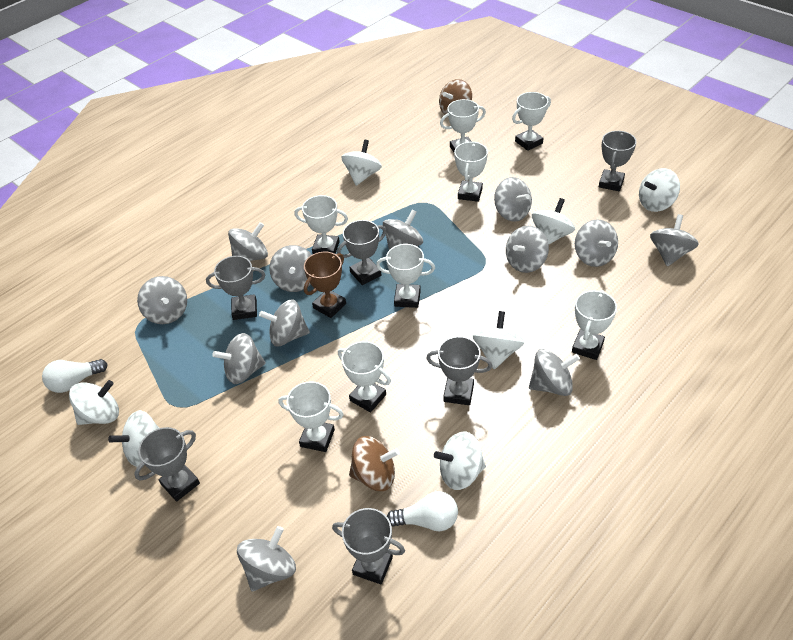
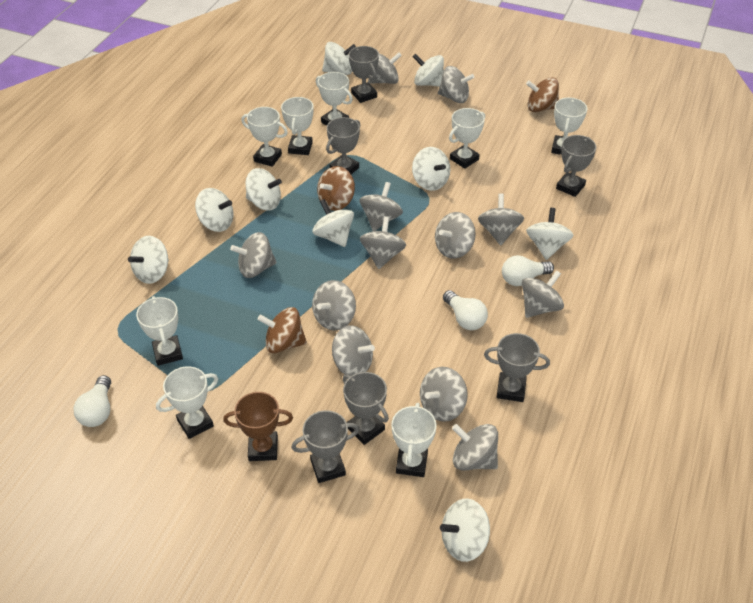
brown spinning top: [349,436,400,491] [439,79,472,115] = 2 -> [257,307,307,353] [317,166,355,211] [526,77,559,112] = 3
white light bulb: [42,359,108,393] [387,491,458,531] = 2 -> [74,375,111,427] [443,290,488,330] [502,255,554,286] = 3
white spinning top: [69,380,119,425] [108,410,159,467] [341,140,382,186] [434,431,486,490] [472,311,524,369] [532,198,575,244] [639,168,680,212] = 7 -> [128,236,169,284] [195,188,233,232] [245,168,282,211] [312,199,354,247] [322,42,356,75] [412,147,450,191] [413,54,444,86] [440,498,490,562] [526,208,573,260] = 9

